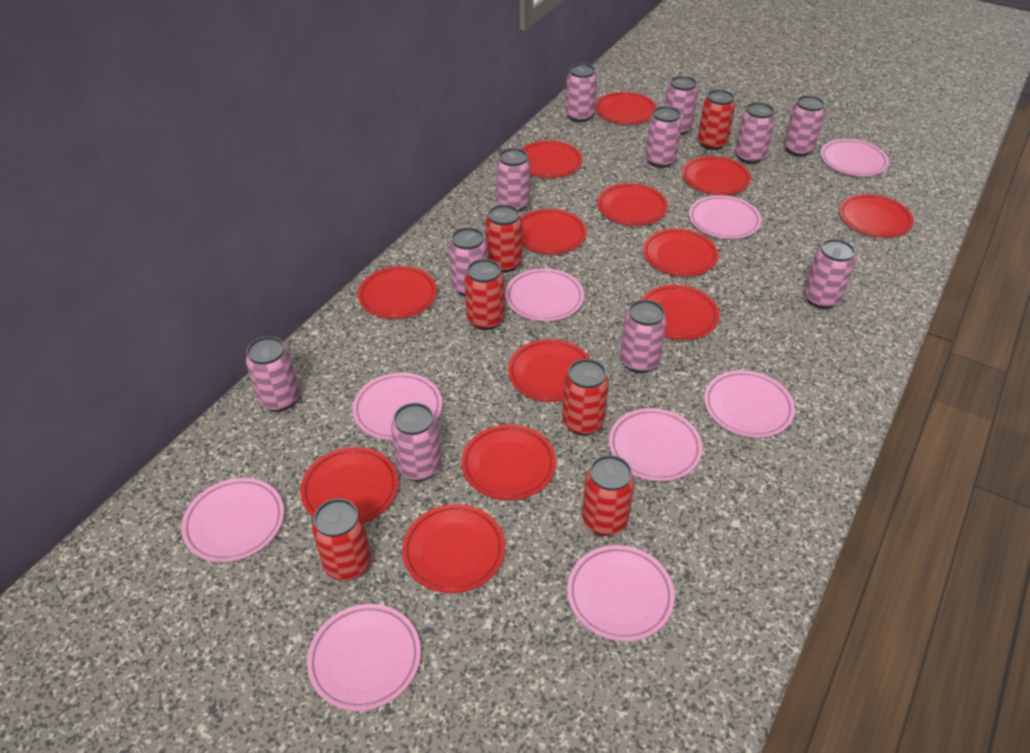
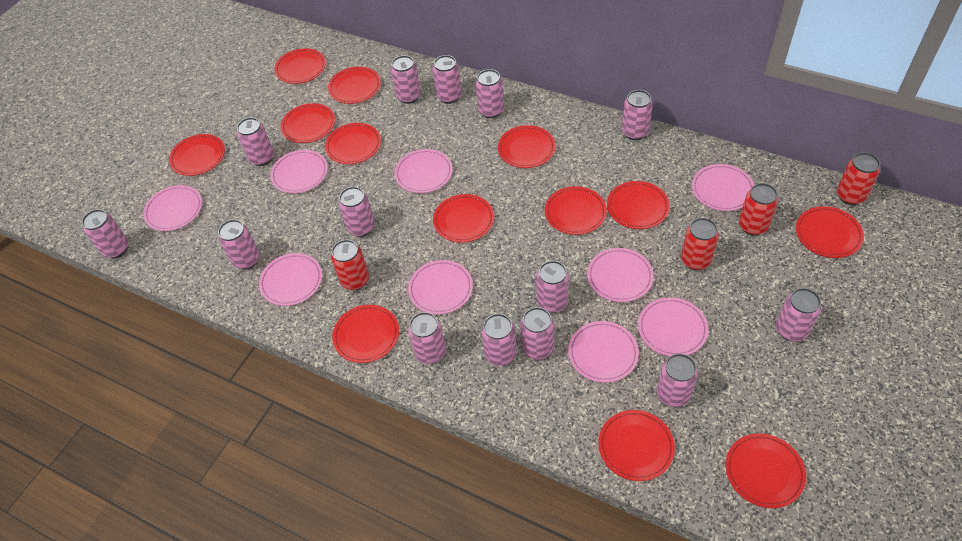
pink can: [246,336,299,412] [391,403,442,481] [449,227,487,296] [496,148,531,212] [565,63,597,122] [620,300,667,373] [645,106,682,168] [665,76,698,136] [735,102,775,164] [784,95,825,157] [804,239,855,309] = 11 -> [82,209,128,258] [218,220,260,269] [237,117,274,166] [339,187,375,237] [391,55,421,104] [408,312,446,364] [433,55,462,104] [476,69,504,118] [481,314,517,366] [520,307,554,360] [536,261,569,313] [622,90,653,140] [657,354,698,407] [776,288,821,342] = 14
red can: [312,498,371,581] [465,259,505,330] [485,204,522,273] [562,359,609,435] [582,455,635,536] [698,89,735,150] = 6 -> [331,240,369,290] [681,218,719,270] [739,183,778,236] [837,152,880,205] = 4

